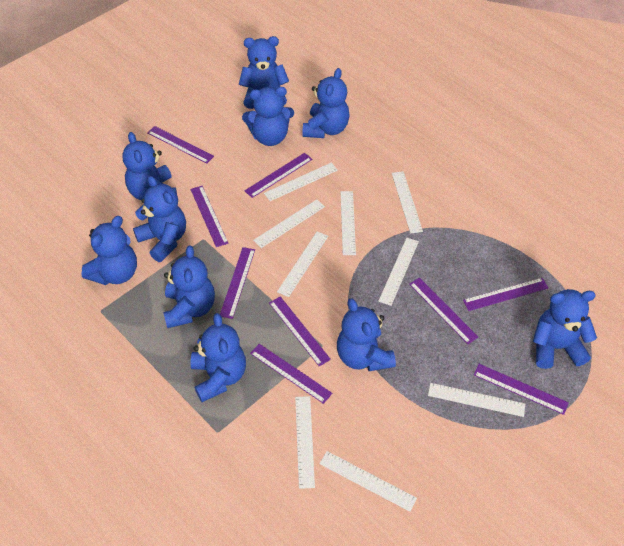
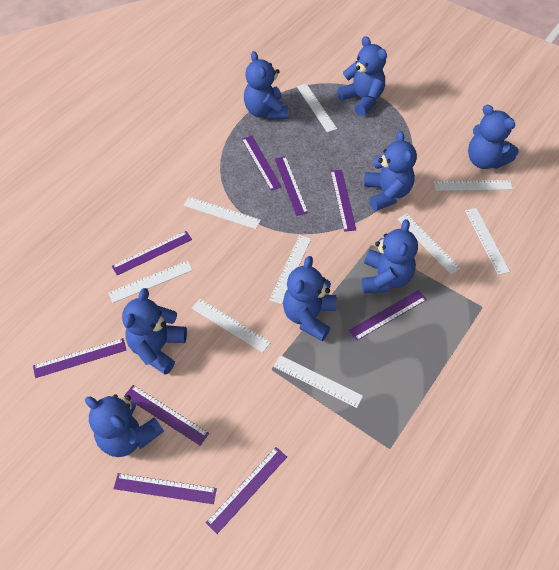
blue teddy bear: [81,216,137,285] [122,132,177,200] [133,176,186,262] [163,245,215,328] [191,313,246,402] [239,36,289,109] [242,87,294,146] [303,68,350,138] [337,298,396,371] [533,289,597,369] = 10 -> [85,394,164,457] [122,288,187,375] [244,51,288,120] [283,256,337,341] [337,36,387,116] [362,219,418,293] [364,131,417,211] [468,105,519,169] = 8

